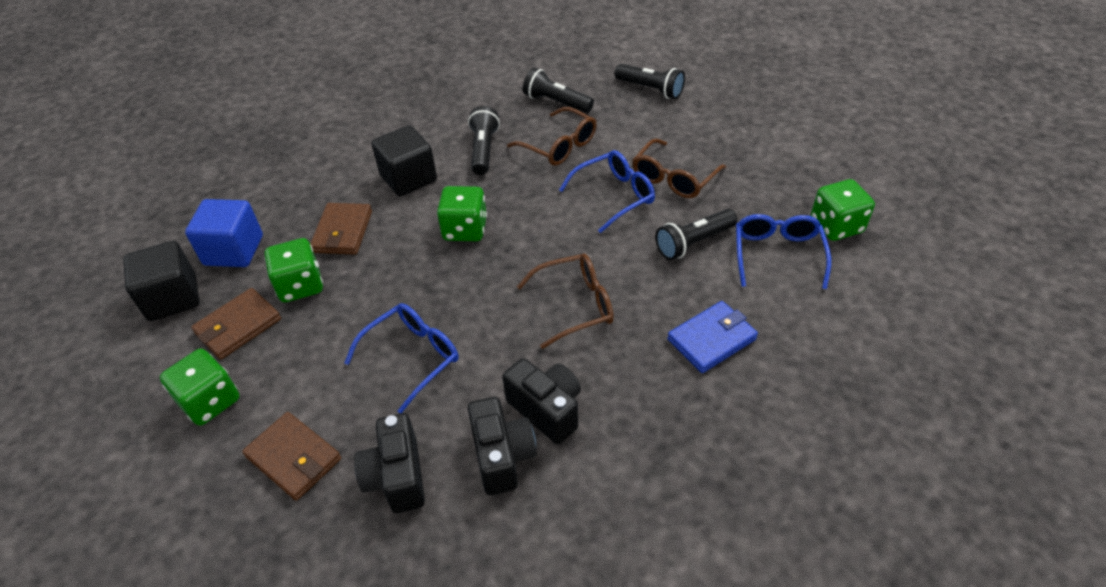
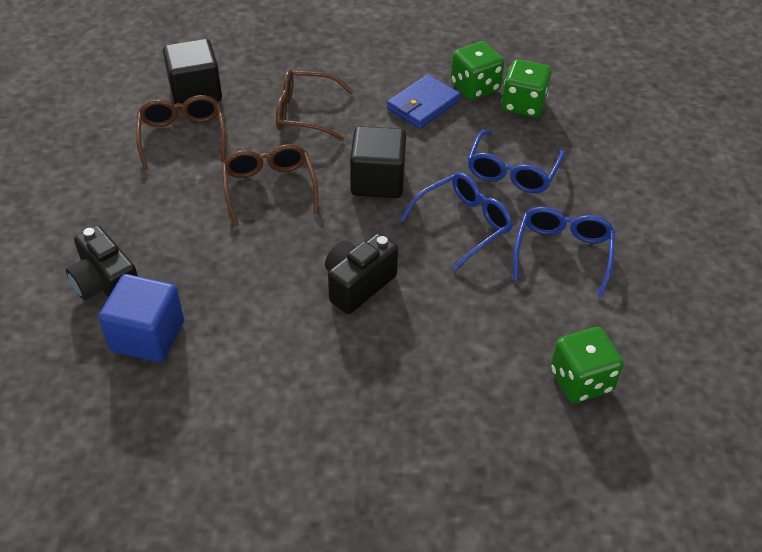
black camera: [354,413,425,513] [468,397,537,495] [502,358,581,444] = 3 -> [66,225,138,300] [325,233,398,314] = 2
black flashlight: [468,106,500,175] [523,68,594,113] [614,64,685,99] [655,209,738,260] = 4 -> none = 0
brown wallet: [191,288,281,360] [242,412,341,501] [310,203,372,255] = 3 -> none = 0
green dice: [160,349,240,426] [264,238,323,303] [437,186,487,241] [811,179,875,241] = 4 -> [451,41,504,100] [501,59,552,118] [550,327,624,403] = 3

